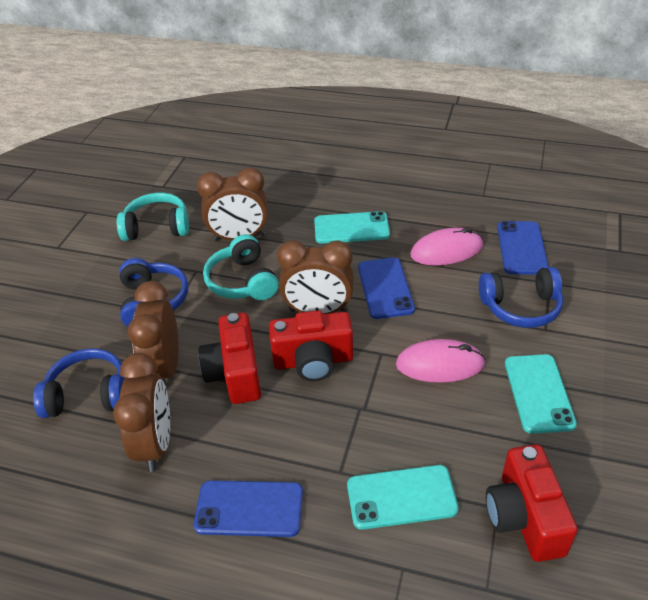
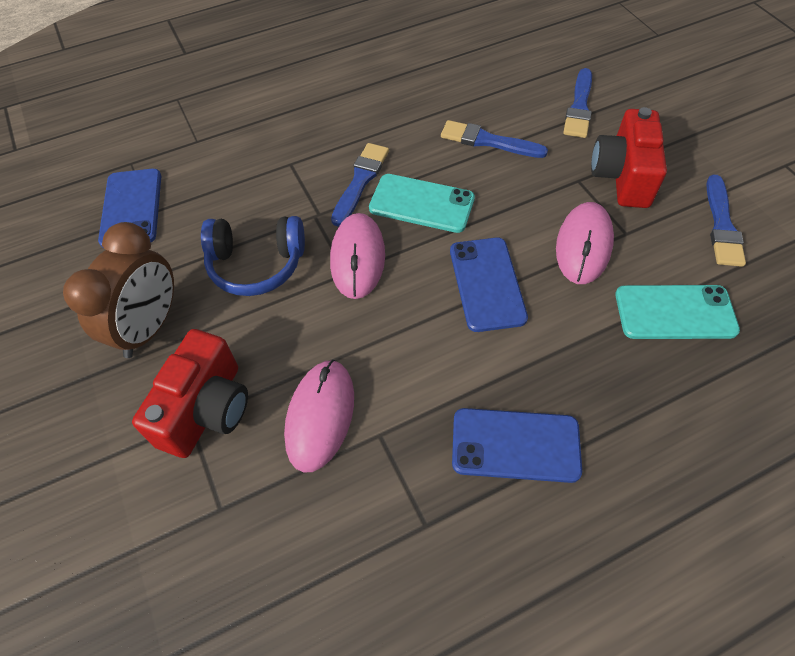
blue brush: none = 0 -> [331,143,389,227] [441,120,548,158] [563,68,592,138] [706,175,746,267] = 4
blue headphones: [33,349,125,418] [119,258,189,327] [479,267,563,328] = 3 -> [201,216,305,296] = 1
brown clock: [113,353,170,472] [128,281,178,384] [197,167,268,241] [277,240,354,314] = 4 -> [63,222,174,358] = 1
pink mouse: [396,339,486,382] [410,228,483,265] = 2 -> [284,360,354,473] [330,213,385,299] [556,202,614,284] = 3
red camera: [199,313,261,404] [269,310,353,381] [486,444,578,562] = 3 -> [132,329,248,458] [591,107,667,208] = 2
turquoise headphones: [117,193,189,241] [203,234,279,300] = 2 -> none = 0
turquoise phone: [314,211,390,244] [347,465,459,530] [505,354,577,434] = 3 -> [369,174,475,233] [615,285,740,339] = 2

